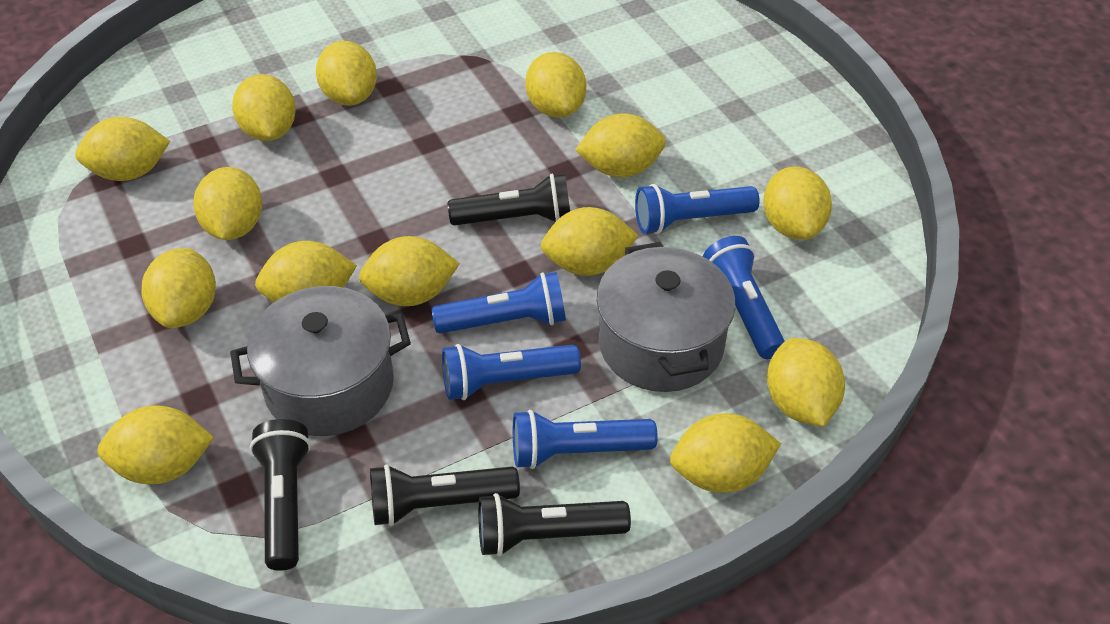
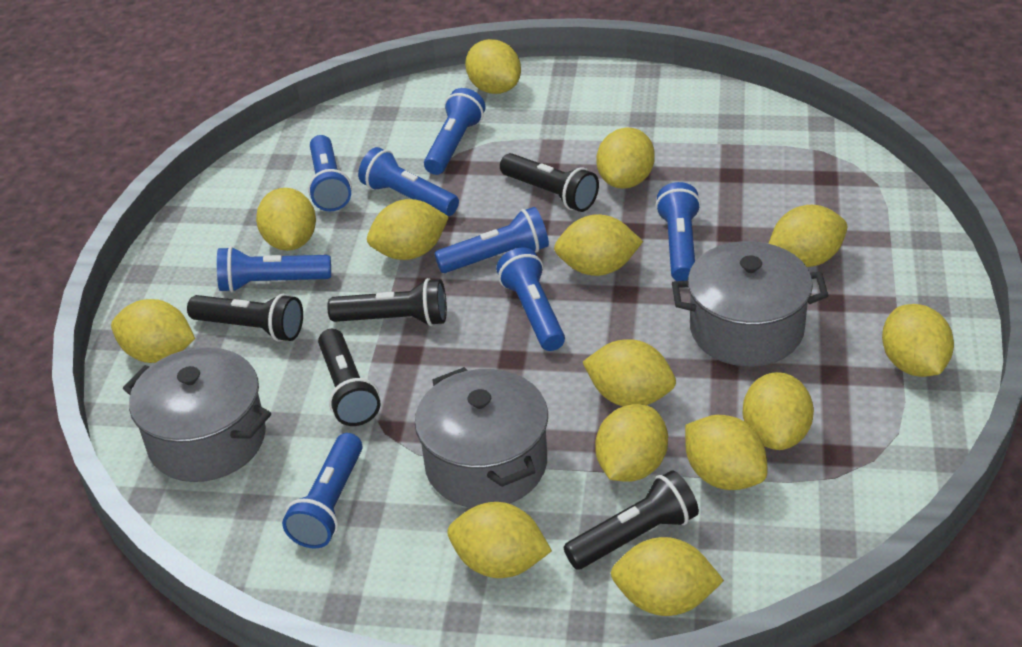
black flashlight: [250,419,311,571] [370,464,520,526] [448,174,570,226] [478,493,631,557] = 4 -> [187,294,303,342] [318,329,380,426] [327,278,447,326] [500,153,599,212] [564,470,699,569] = 5
blue flashlight: [432,272,566,334] [442,344,581,400] [513,410,658,469] [635,184,760,234] [703,236,784,359] = 5 -> [217,246,331,293] [282,433,362,549] [308,135,352,211] [358,147,459,216] [424,88,485,175] [434,207,549,273] [496,248,565,351] [655,182,701,281] = 8
grey pot: [230,286,411,436] [597,242,735,392] = 2 -> [123,347,271,482] [415,367,548,508] [672,241,829,367] = 3

